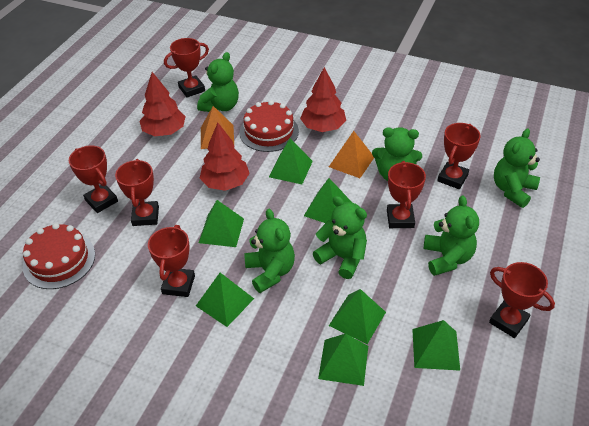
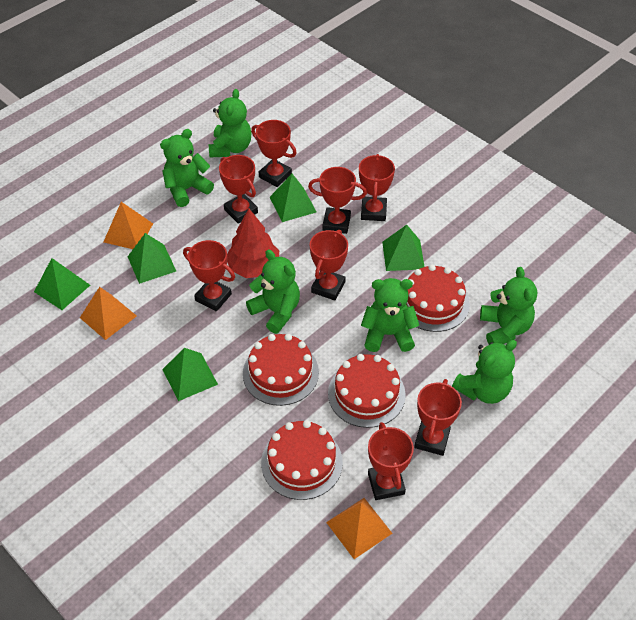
green pyramid: [196,273,254,327] [199,200,244,247] [269,138,313,184] [304,178,352,223] [318,334,368,386] [329,289,386,344] [412,320,460,371] = 7 -> [34,258,90,310] [128,233,176,284] [162,348,218,401] [270,174,316,222] [382,225,424,271] = 5
orange pyramid: [201,106,234,149] [329,131,374,178] = 2 -> [80,287,137,340] [104,202,153,249] [326,498,393,559] = 3
red cake: [23,223,95,289] [240,100,299,152] = 2 -> [243,334,319,406] [261,420,343,500] [328,354,406,428] [406,264,470,332] = 4
red tree: [139,72,186,136] [200,123,250,191] [300,67,346,132] = 3 -> [227,209,279,278] = 1
red trophy: [69,145,118,213] [115,159,159,226] [148,225,195,297] [164,38,209,98] [387,161,426,228] [437,123,481,189] [489,262,555,338] = 7 -> [183,240,235,311] [219,155,258,224] [251,120,297,187] [308,167,367,234] [310,230,348,301] [359,154,395,221] [368,422,414,500] [414,379,462,456] = 8

